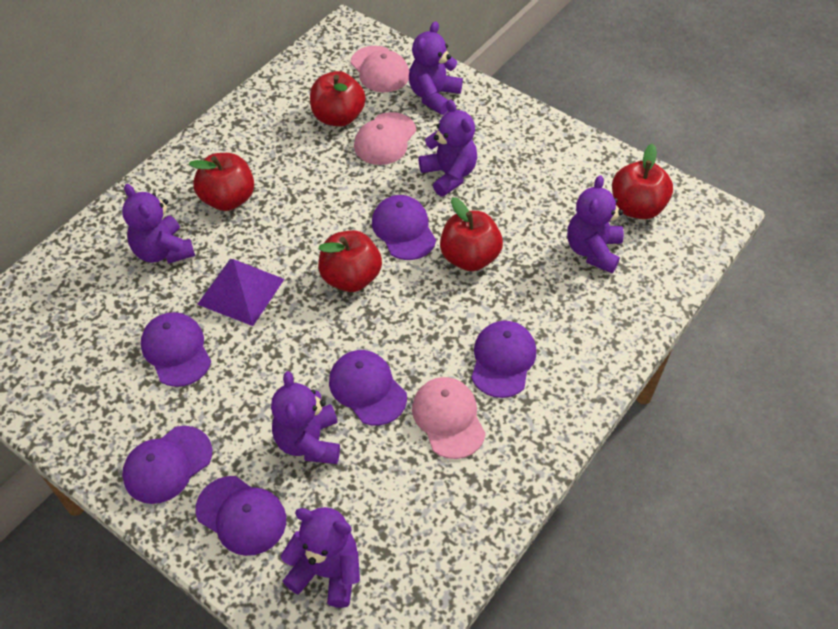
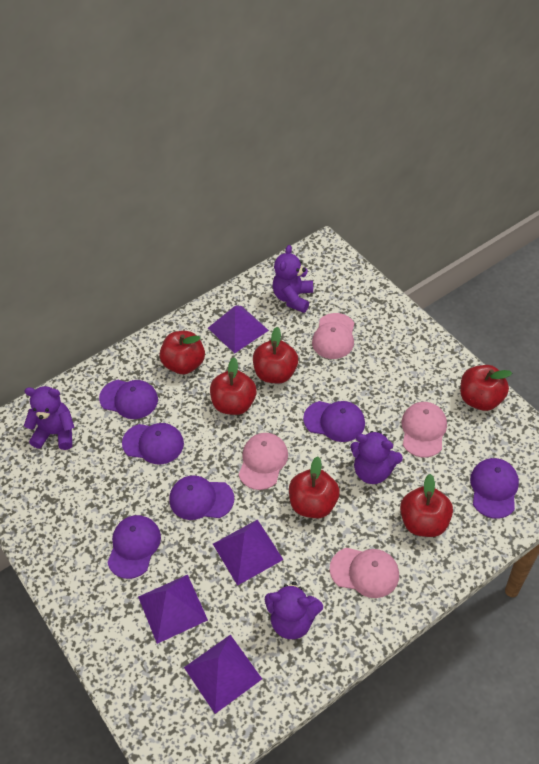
pink cap: [351,46,409,92] [354,112,416,165] [412,377,486,459] = 3 -> [239,433,288,490] [312,313,354,359] [330,548,399,598] [401,402,447,457] = 4
purple pyramid: [197,259,284,326] = 1 -> [138,575,208,644] [184,635,262,714] [208,306,269,353] [213,519,283,586] = 4
purple teddy bear: [122,184,195,264] [271,371,340,464] [281,507,360,608] [409,21,463,115] [419,100,477,197] [567,175,624,273] = 6 -> [24,386,75,450] [265,581,323,639] [273,245,313,313] [350,430,403,484] = 4
red apple: [189,153,254,211] [310,71,366,127] [318,230,382,292] [440,197,503,271] [612,143,673,219] = 5 -> [160,331,205,374] [210,357,257,415] [253,327,298,383] [289,457,340,518] [400,474,453,537] [460,365,512,411] = 6

